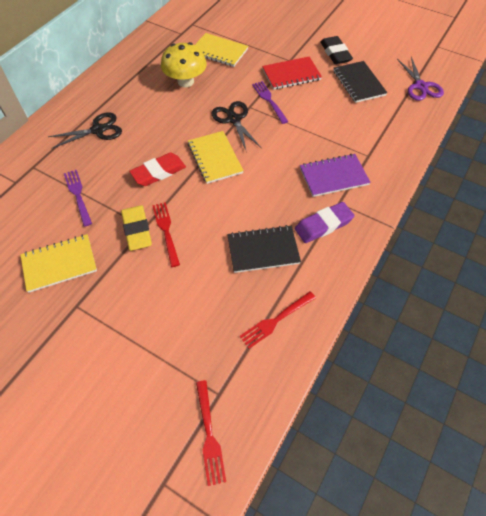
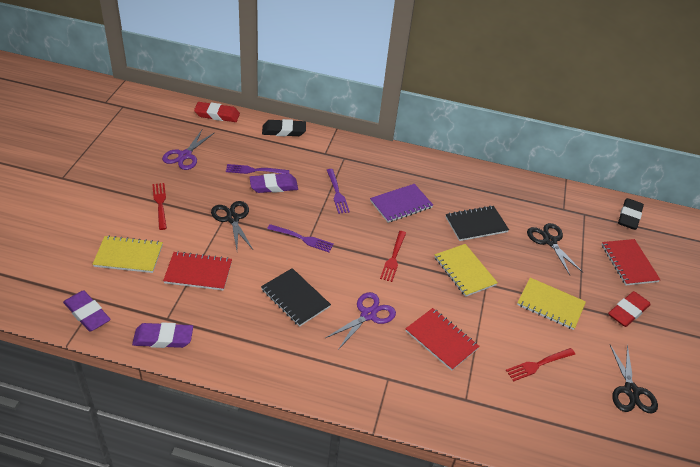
black eraser: [320,36,353,64] = 1 -> [262,119,306,136] [618,198,644,230] = 2
black scissors: [48,112,122,149] [212,101,261,150] = 2 -> [211,201,253,250] [527,223,583,275] [610,344,658,413] = 3
purple eraser: [295,202,355,243] = 1 -> [63,290,111,332] [132,322,193,348] [249,173,298,193] = 3
purple fork: [64,170,92,227] [252,81,289,124] = 2 -> [226,164,290,174] [267,224,334,252] [327,169,350,214] = 3
purple scissors: [397,57,444,101] = 1 -> [162,130,215,170] [326,292,396,350] = 2
red eraser: [129,153,186,186] = 1 -> [194,102,240,122] [608,291,651,327] = 2
red notebook: [262,57,322,90] = 1 -> [163,251,232,291] [405,308,480,371] [602,239,661,285] = 3
yellow eraser: [121,205,152,251] = 1 -> none = 0
yellow mushroom: [161,42,207,87] = 1 -> none = 0

